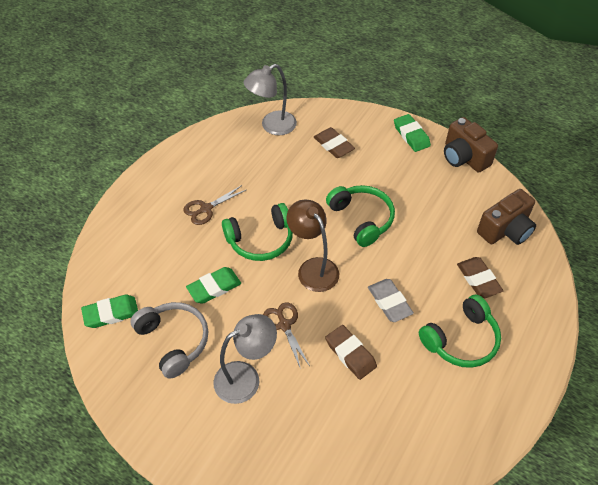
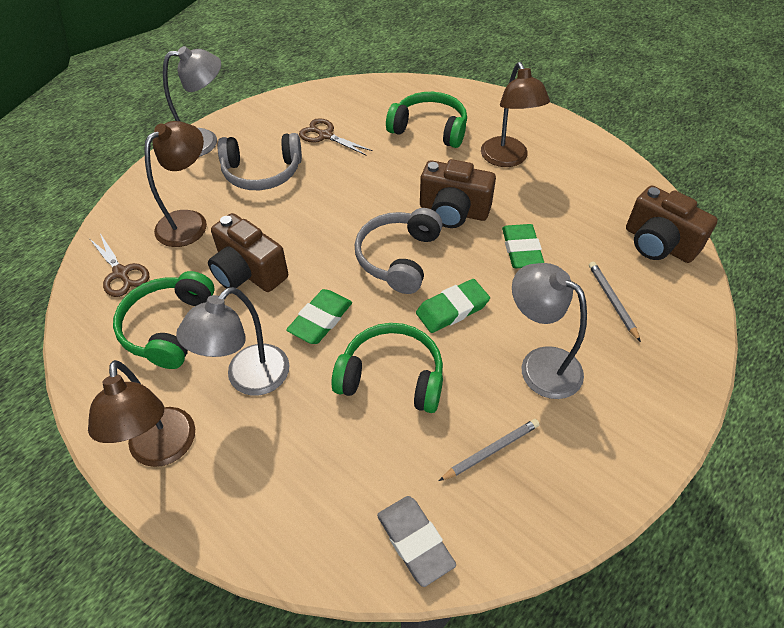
brown camera: [444,117,498,172] [477,189,536,245] = 2 -> [208,213,288,292] [420,159,496,228] [626,185,718,263] = 3
brown eraser: [314,127,355,158] [325,325,377,380] [457,257,503,298] = 3 -> none = 0
brown lamp: [287,200,339,292] = 1 -> [88,360,195,467] [144,121,207,247] [481,62,550,167] = 3
grey headphones: [130,302,208,379] = 1 -> [218,133,302,190] [355,208,443,294] = 2
grey lamp: [213,314,277,404] [244,64,297,135] = 2 -> [163,46,221,157] [176,287,289,396] [512,263,587,399] = 3
grey pencil: none = 0 -> [439,419,540,481] [589,262,641,342] = 2

